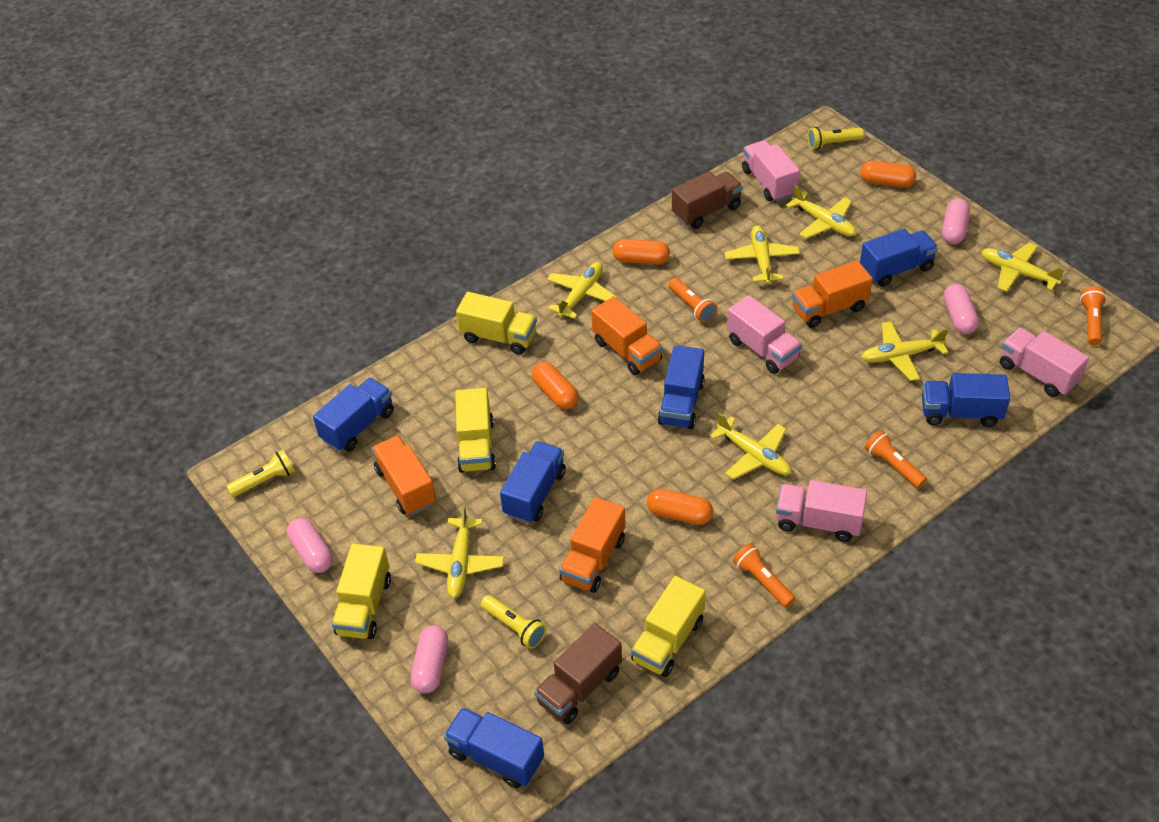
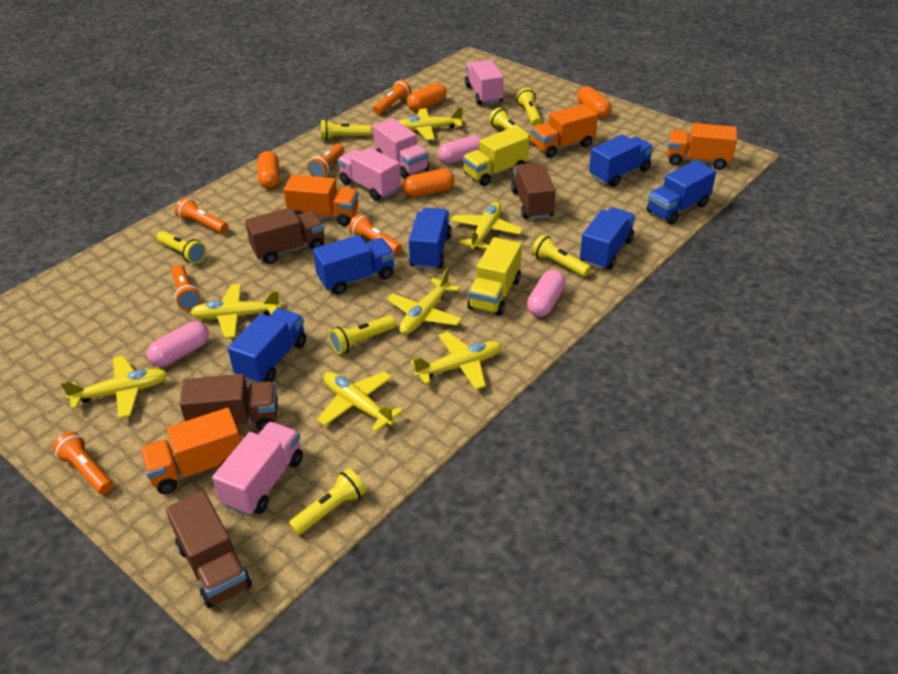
brown truck: [534,623,622,724] [672,171,743,229] = 2 -> [166,491,252,608] [180,374,278,431] [245,207,325,264] [511,163,556,220] = 4
orange flashlight: [668,278,718,323] [733,543,795,608] [865,430,927,488] [1080,287,1107,346] = 4 -> [52,432,113,494] [171,265,201,310] [175,197,228,234] [307,143,344,177] [349,214,402,255] [373,80,411,115] = 6
pink capsule: [287,518,333,573] [411,625,448,693] [942,198,970,244] [943,284,979,334] = 4 -> [147,321,209,367] [438,135,482,164] [527,270,566,317] = 3
yellow flashlight: [227,450,295,497] [481,595,547,649] [807,127,864,150] = 3 -> [157,231,206,264] [288,468,366,535] [321,119,371,140] [329,315,396,354] [489,108,531,142] [517,88,542,126] [532,234,591,277] = 7
yellow truck: [332,543,391,639] [455,388,496,473] [456,292,537,355] [631,576,706,677] = 4 -> [463,127,529,186] [467,237,522,316] = 2

